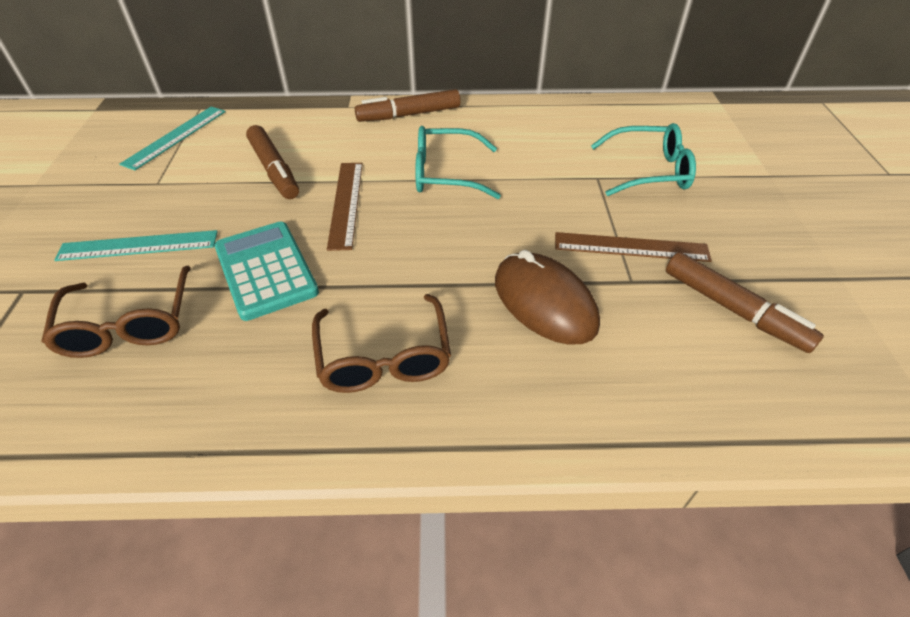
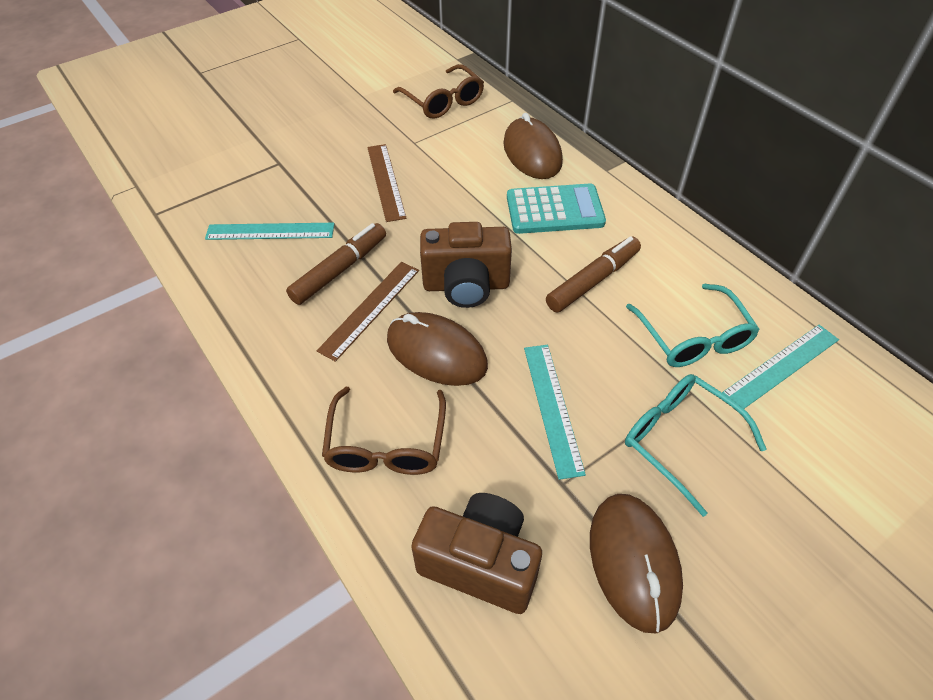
brown camera: none = 0 -> [411,493,542,614] [420,222,512,308] = 2
brown marker: [246,125,299,199] [355,89,461,122] [666,252,824,353] = 3 -> [286,223,386,305] [546,236,641,313] = 2
brown mouse: [495,250,600,345] = 1 -> [387,312,488,386] [503,113,563,179] [590,494,683,634] = 3
turquoise ruler: [54,230,218,261] [119,107,226,170] = 2 -> [205,223,334,240] [524,345,586,480] [722,325,839,409] = 3

